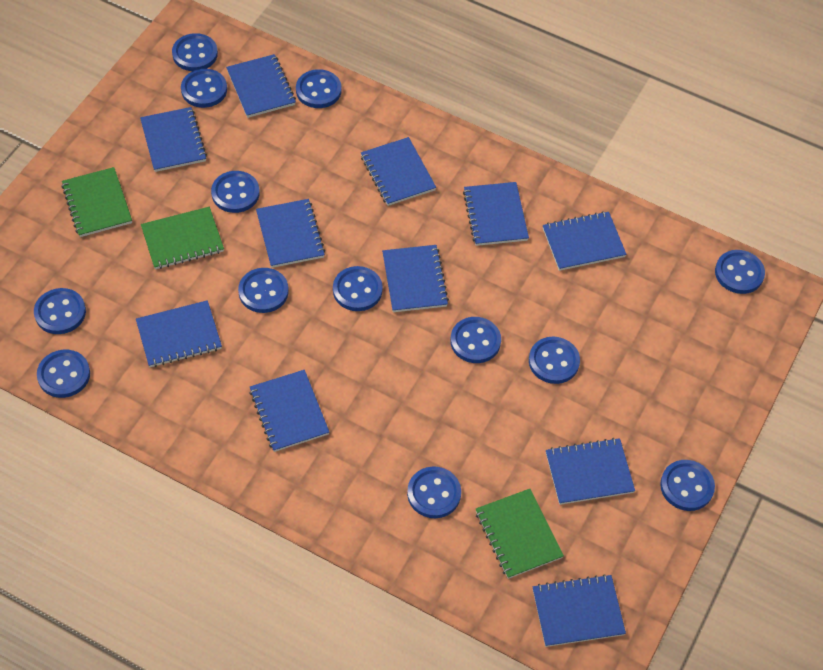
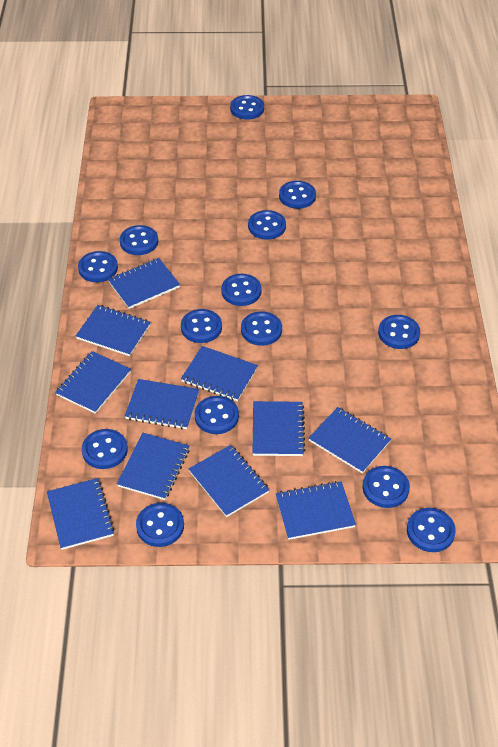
blue button: [34,288,86,334] [37,350,90,398] [172,33,218,71] [181,69,227,108] [211,171,260,213] [238,268,289,313] [296,69,341,108] [333,266,383,311] [407,466,461,518] [450,317,501,363] [529,337,580,384] [660,460,715,511] [715,250,765,294] = 13 -> [78,251,118,282] [82,429,128,469] [120,225,158,255] [136,503,184,547] [181,309,222,343] [195,396,239,434] [221,274,261,306] [230,95,264,120] [241,311,282,346] [248,210,286,240] [279,181,316,209] [362,466,410,508] [378,315,420,349] [407,508,456,552] = 14
green notebook: [62,167,132,237] [141,207,224,269] [476,489,564,579] = 3 -> none = 0

